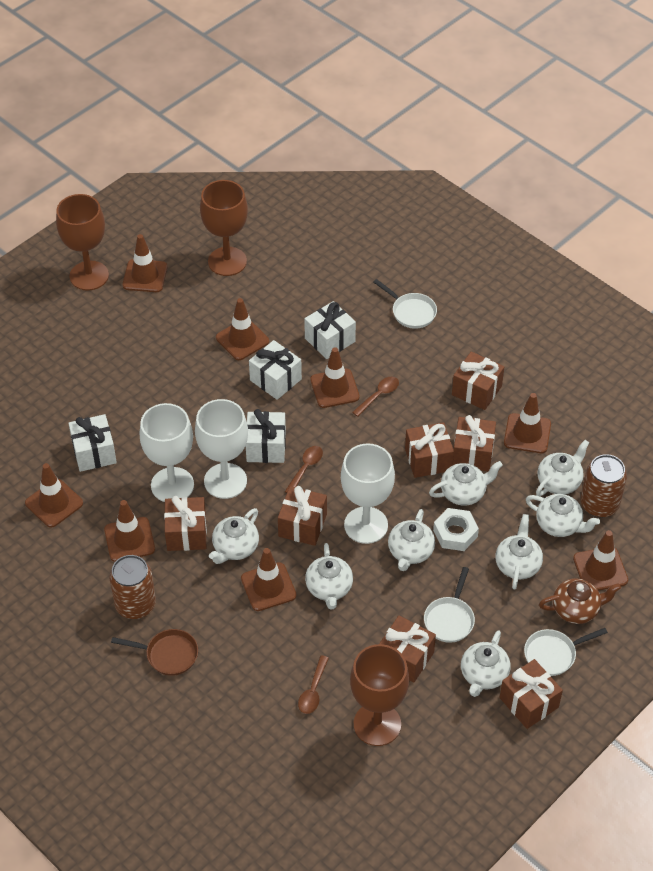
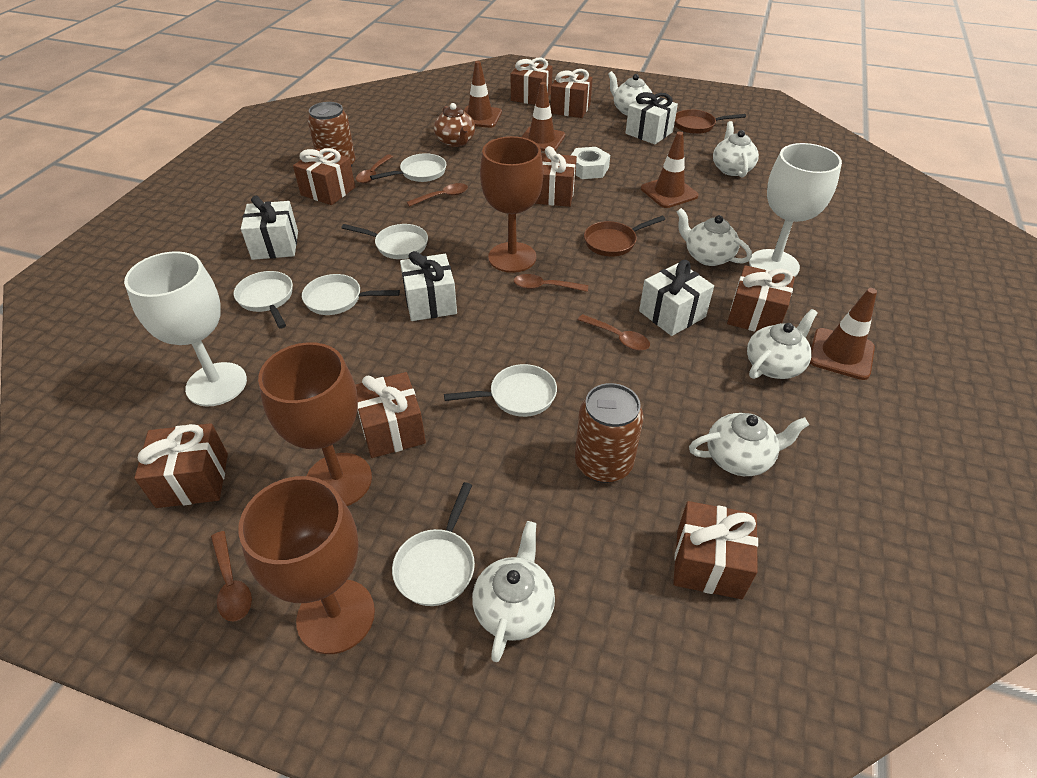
brown gift: [164,496,207,551] [278,486,327,546] [379,616,436,683] [405,422,454,478] [452,351,504,410] [453,415,496,471] [500,659,563,729] = 7 -> [134,423,228,508] [293,148,355,205] [355,372,426,458] [511,57,553,105] [535,146,577,207] [550,69,593,118] [673,501,758,599] [727,265,795,332] = 8
brown pan: [111,629,198,676] = 1 -> [584,216,665,256] [674,109,746,134] = 2
brown spoon: [285,446,323,493] [298,655,329,714] [352,377,399,417] = 3 -> [211,531,252,622] [356,154,393,183] [407,183,468,207] [514,274,588,292] [578,314,650,351] = 5
brown traffic cone: [25,463,83,528] [104,500,155,562] [123,234,168,292] [216,298,269,360] [241,548,297,611] [310,347,359,408] [504,393,551,453] [573,530,628,591] = 8 -> [463,61,502,128] [522,82,565,151] [641,131,699,208] [810,288,877,380] = 4
white goblet: [139,403,194,502] [195,399,248,499] [341,443,395,544] = 3 -> [124,251,247,407] [749,143,842,277] = 2
white pan: [373,279,437,329] [424,567,475,643] [524,628,608,676] = 3 -> [234,271,293,328] [302,274,400,315] [341,224,428,259] [370,153,446,182] [392,482,475,606] [444,364,557,417] = 6
white teapot: [209,508,259,564] [305,543,353,609] [388,509,435,571] [429,461,503,506] [461,630,510,697] [495,514,543,589] [526,494,600,537] [536,440,589,496] = 8 -> [472,521,555,662] [608,71,652,116] [677,208,752,266] [689,413,809,476] [713,121,759,177] [747,309,817,379] = 6

